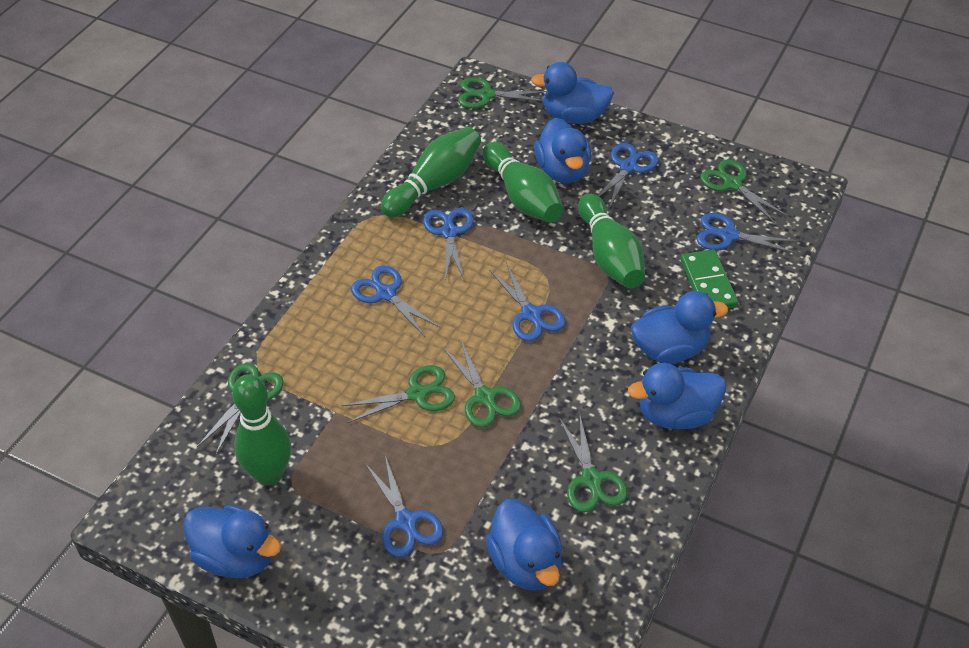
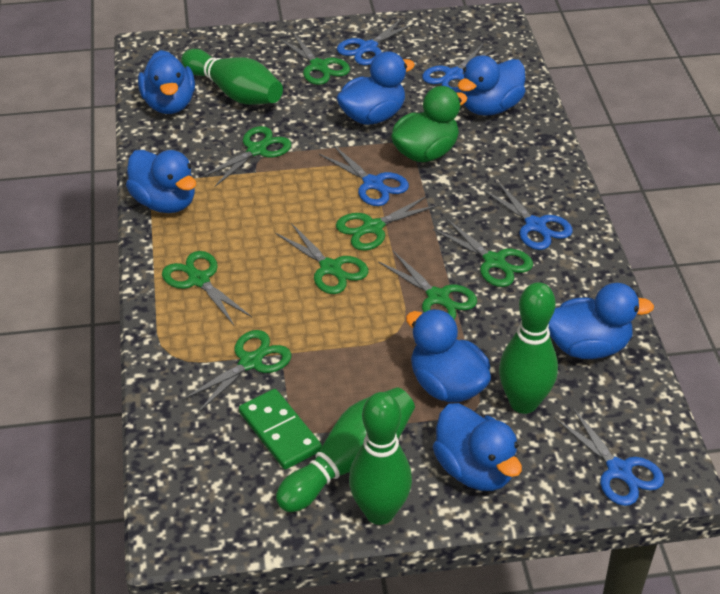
blue duck: [183,505,281,578] [486,499,562,591] [531,62,614,124] [534,118,591,183] [628,363,726,429] [631,291,728,364] = 6 -> [126,150,196,213] [138,50,195,114] [337,51,415,125] [406,309,491,402] [433,403,522,491] [457,55,526,116] [548,283,654,359] = 7
blue scissors: [351,265,440,337] [365,456,443,557] [423,208,474,281] [489,263,566,341] [598,143,658,208] [697,213,798,254] = 6 -> [319,145,409,206] [337,18,416,65] [422,42,499,93] [482,181,573,250] [554,407,664,506] = 5
green duck: none = 0 -> [391,86,467,162] = 1
green scissors: [197,363,284,454] [341,365,455,423] [443,340,521,427] [458,78,546,109] [559,416,627,512] [700,159,788,223] = 6 -> [162,251,252,325] [182,330,292,413] [201,126,291,187] [275,223,368,294] [278,31,350,85] [336,195,439,251] [378,251,477,319] [433,218,533,287] = 8

